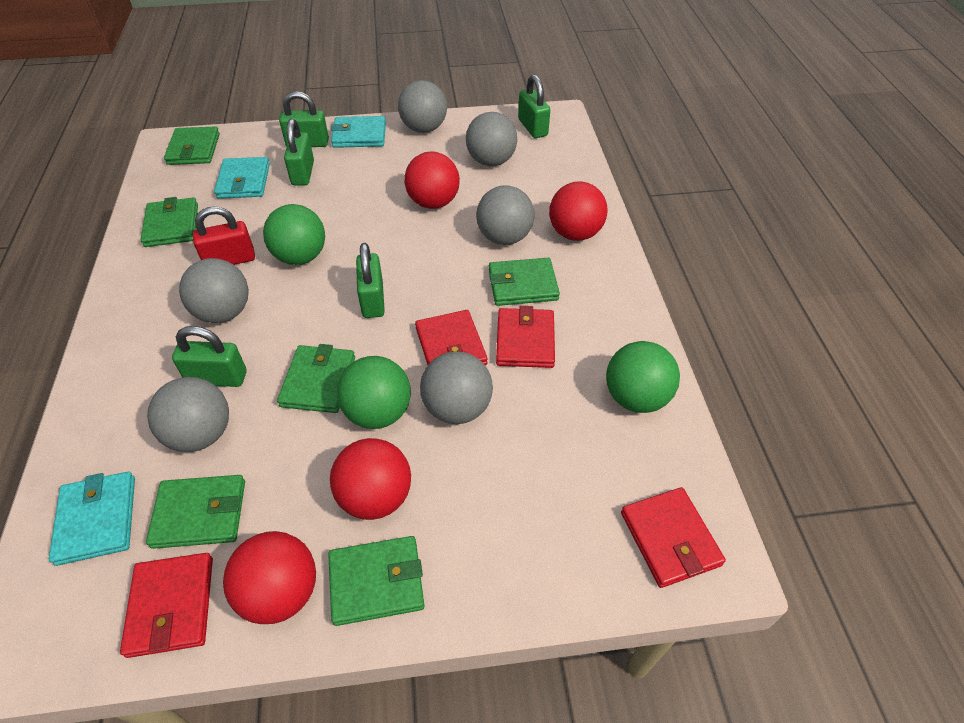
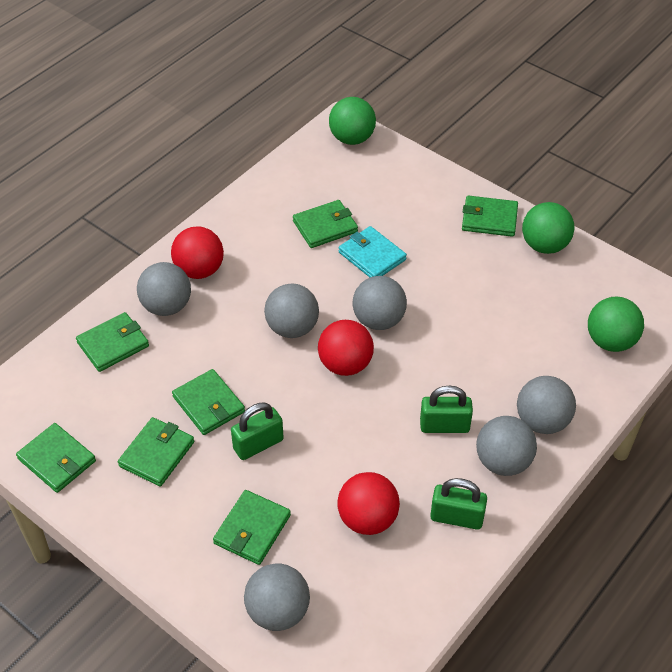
green padlock: [172,326,246,387] [279,91,329,147] [284,119,314,186] [356,243,385,318] [518,74,550,138] = 5 -> [231,403,284,460] [420,386,473,433] [430,478,487,530] = 3
green wallet: [141,197,198,247] [146,475,245,549] [164,126,220,165] [277,344,355,413] [328,536,424,626] [489,258,560,306] = 6 -> [16,423,96,493] [76,312,149,372] [118,417,194,487] [172,369,245,435] [213,490,291,565] [293,200,358,248] [462,196,518,237] = 7
red ball: [223,531,316,624] [330,438,411,520] [404,152,460,209] [549,181,608,241] = 4 -> [171,226,224,279] [318,320,374,376] [337,472,400,535] = 3
red padlock: [193,206,255,265] = 1 -> none = 0
red wallet: [120,553,213,658] [415,310,488,365] [496,306,555,368] [621,487,726,588] = 4 -> none = 0
turquoise wallet: [49,472,135,566] [214,157,270,199] [331,116,386,148] = 3 -> [339,226,407,277] = 1

